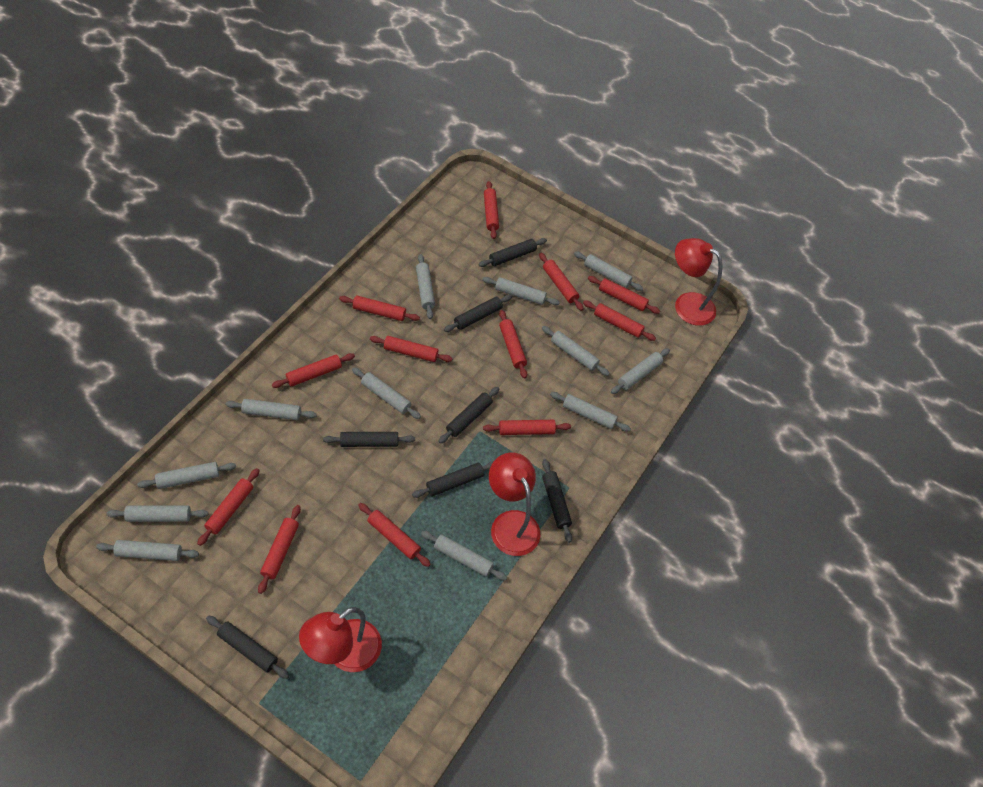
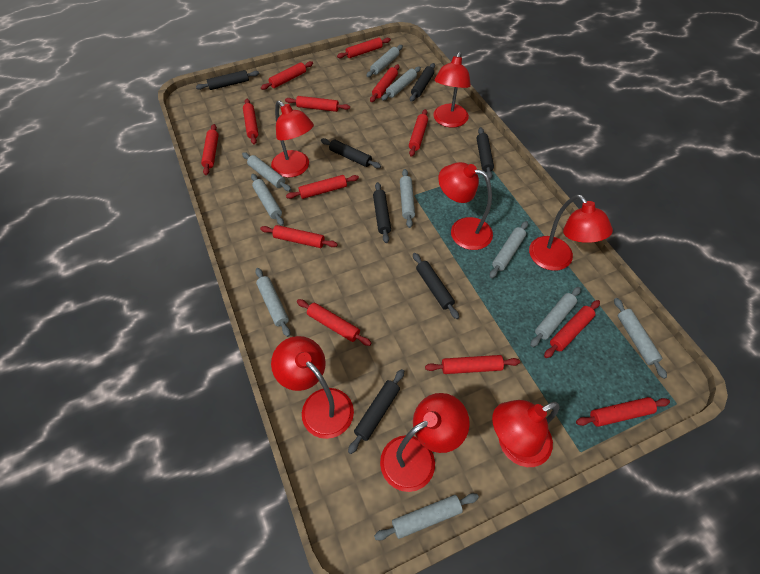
grey rolling pin: [96,540,199,561] [107,505,208,522] [137,462,236,489] [226,399,317,420] [352,368,421,419] [416,254,435,319] [421,531,507,581] [482,277,560,305] [542,326,610,376] [550,392,631,432] [574,251,643,291] [611,348,670,394] = 12 -> [242,152,291,191] [251,174,284,226] [255,268,290,337] [366,45,403,77] [374,493,479,541] [382,66,421,100] [400,169,415,228] [490,221,528,278] [530,287,581,347] [614,298,667,379] = 10
red lamp: [299,607,382,672] [489,453,540,556] [675,238,722,326] = 3 -> [271,101,314,178] [271,336,354,439] [380,393,470,492] [433,52,471,128] [438,162,493,250] [492,400,559,467] [529,194,613,271] = 7
red rolling pin: [197,468,260,546] [258,505,301,594] [272,353,355,388] [339,296,420,321] [358,503,431,567] [370,336,453,362] [483,420,571,435] [484,181,499,239] [499,310,527,379] [539,253,583,311] [583,300,656,341] [588,276,660,314] = 12 -> [201,124,219,175] [243,99,258,145] [260,225,338,248] [261,61,313,90] [285,96,350,112] [286,175,359,199] [297,299,372,346] [337,37,391,58] [370,64,399,102] [409,109,428,157] [425,355,520,374] [544,300,600,358] [576,397,670,427] = 13

